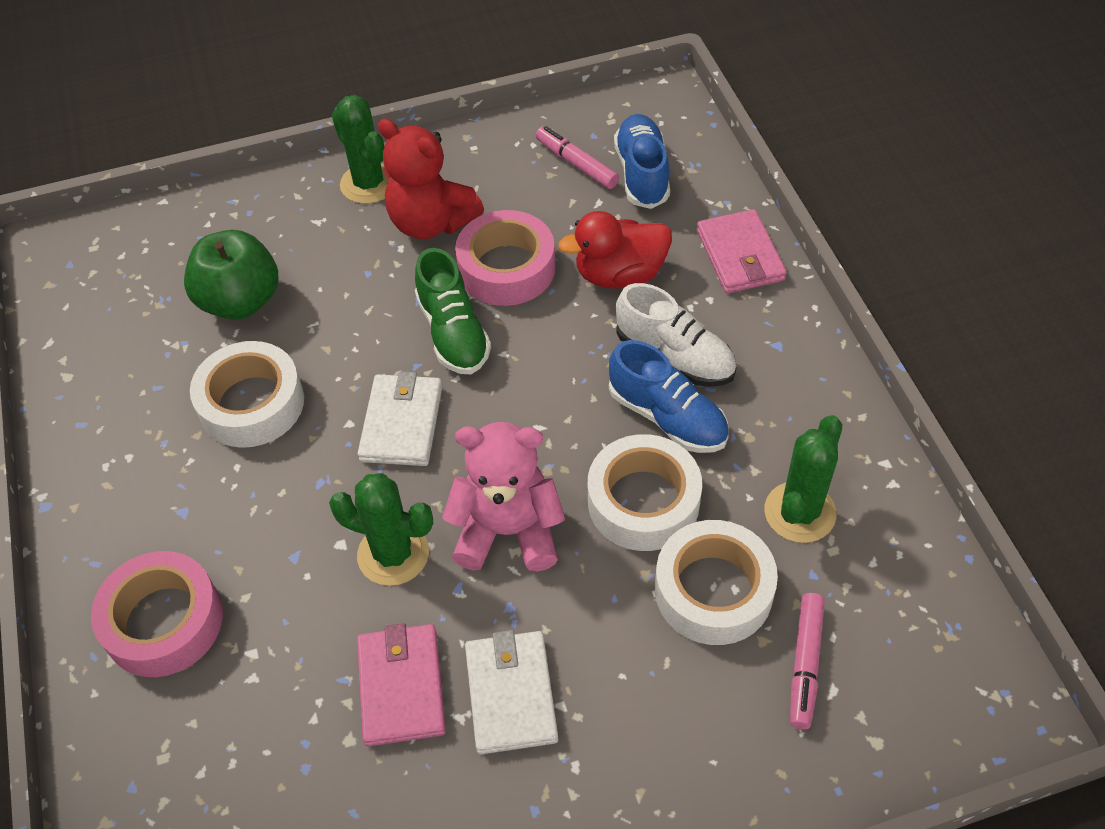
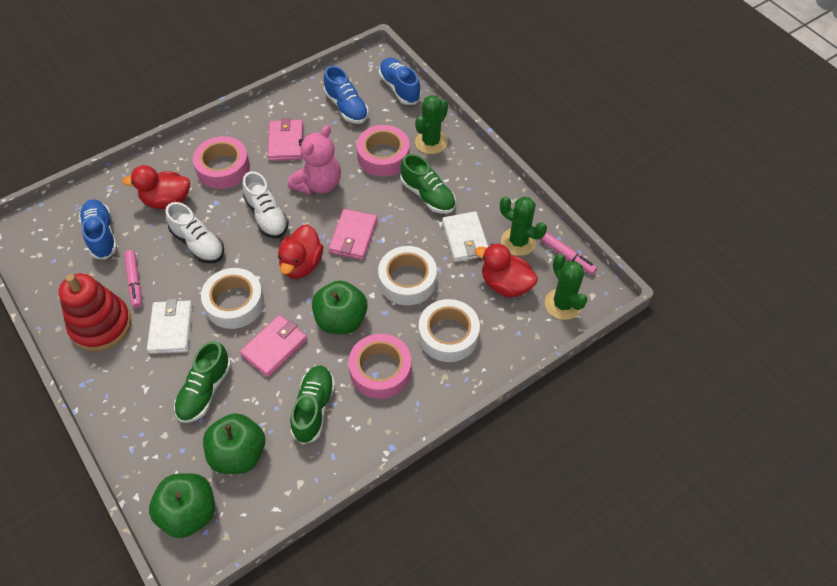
blue shoe: [609,340,729,453] [614,114,670,209] = 2 -> [79,199,117,259] [324,66,369,124] [379,58,421,105] = 3
green apple: [184,230,278,320] = 1 -> [149,473,215,538] [203,413,265,474] [312,281,368,334] = 3
green shoe: [415,248,491,374] = 1 -> [174,341,231,423] [290,366,335,445] [400,154,456,214] = 3
pink tape: [91,551,223,677] [455,210,555,306] = 2 -> [193,136,250,189] [348,334,411,399] [356,125,410,177] = 3
pink wallet: [357,623,446,747] [697,209,787,293] = 2 -> [240,315,307,377] [268,118,303,161] [328,209,377,260] = 3
red duck: [558,211,672,289] = 1 -> [122,165,190,209] [278,224,323,279] [475,243,538,298] = 3
red stacking toy: none = 0 -> [59,273,131,351] = 1
red teddy bear: [378,119,484,239] = 1 -> none = 0
white shoe: [616,283,737,387] = 1 -> [165,202,224,263] [243,171,289,238] = 2

